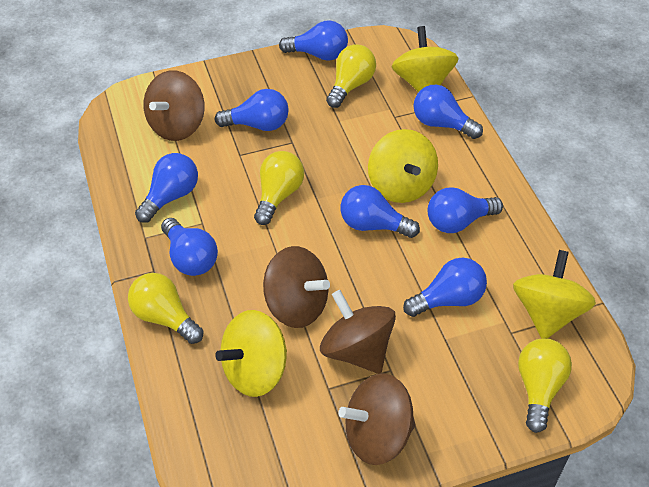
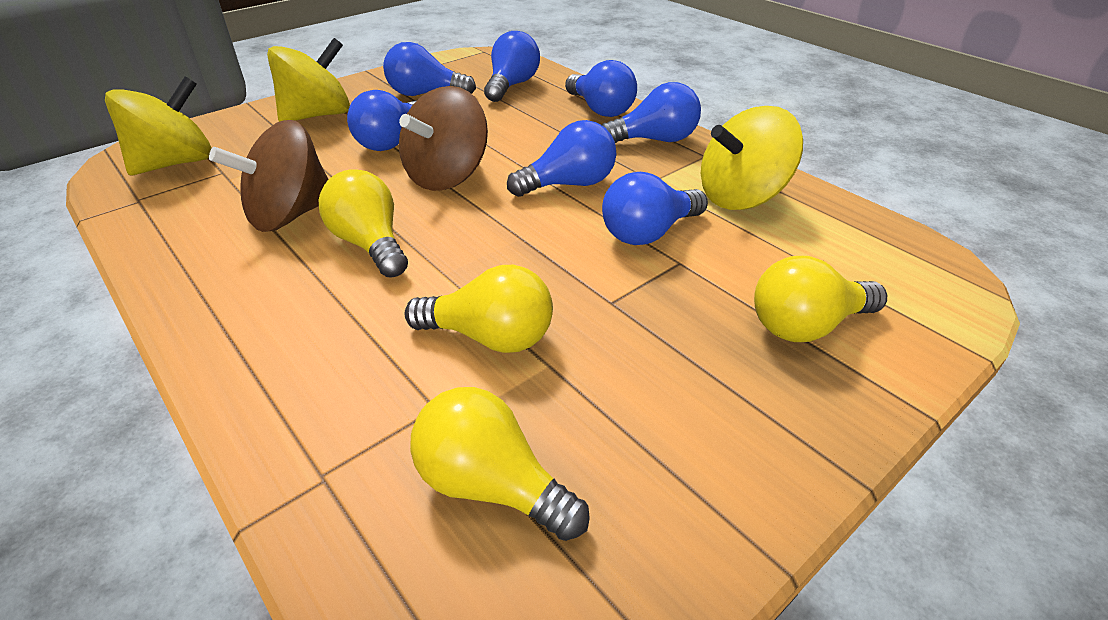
blue light bulb: [135,153,198,223] [161,218,218,276] [214,89,289,131] [279,20,348,61] [341,185,420,238] [403,258,487,317] [413,85,483,139] [428,187,503,233] = 8 -> [347,90,417,151] [383,42,476,96] [484,31,540,102] [507,120,616,197] [565,60,637,117] [602,82,701,143] [602,172,708,245] = 7
brown spinning top: [143,70,205,141] [263,246,330,328] [320,290,396,374] [338,373,416,465] = 4 -> [209,120,329,232] [399,86,488,191] = 2
yellow spinning top: [215,310,287,397] [368,129,438,203] [392,26,459,92] [513,250,596,339] = 4 -> [105,76,212,175] [267,38,350,122] [701,106,803,210] = 3

